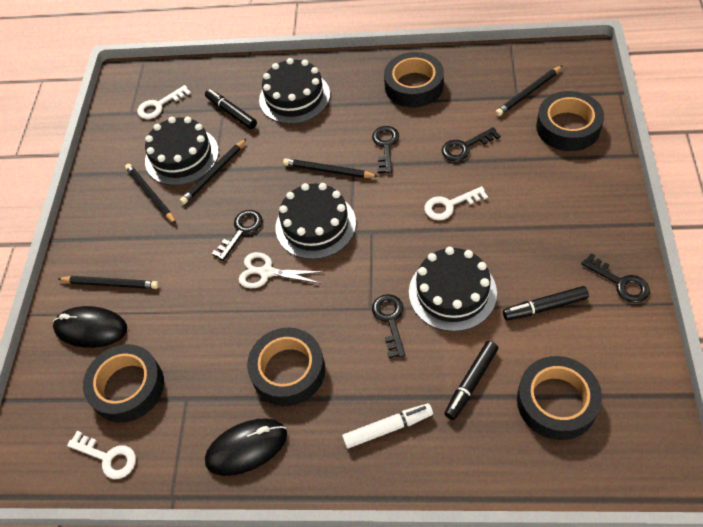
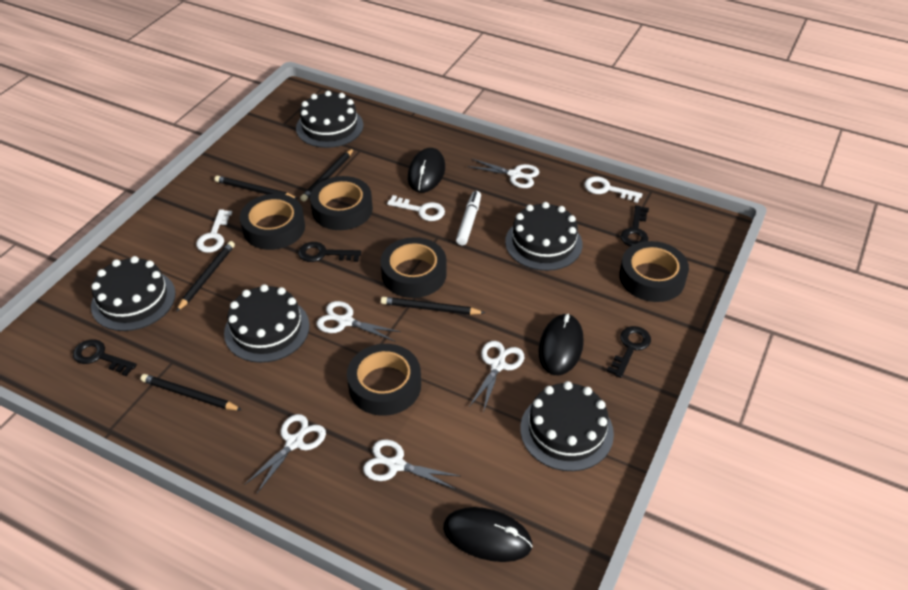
black cake: [145,117,219,185] [259,58,330,124] [276,183,356,259] [409,247,497,332] = 4 -> [91,256,176,331] [224,284,310,363] [296,91,363,148] [505,202,583,271] [520,381,614,471] = 5
black key: [212,210,262,261] [372,126,399,174] [372,294,405,358] [442,127,500,161] [581,253,650,303] = 5 -> [73,339,137,376] [298,242,361,262] [607,326,651,378] [621,205,649,247] = 4
black marker: [205,89,257,129] [444,341,498,420] [503,286,589,320] = 3 -> none = 0
black mouse: [53,306,127,348] [205,418,287,476] = 2 -> [408,148,445,193] [443,507,533,562] [539,314,584,375] = 3
white scissors: [238,252,324,288] = 1 -> [244,414,326,493] [316,301,401,341] [363,439,461,489] [467,158,539,188] [469,341,524,412] = 5

